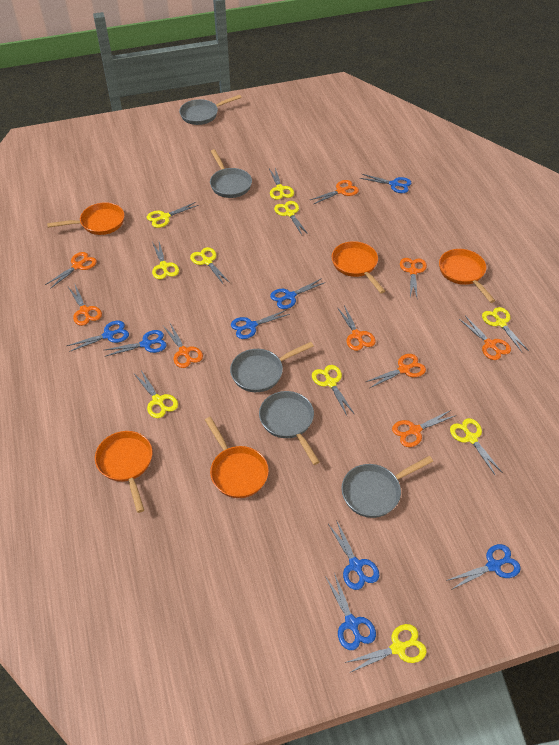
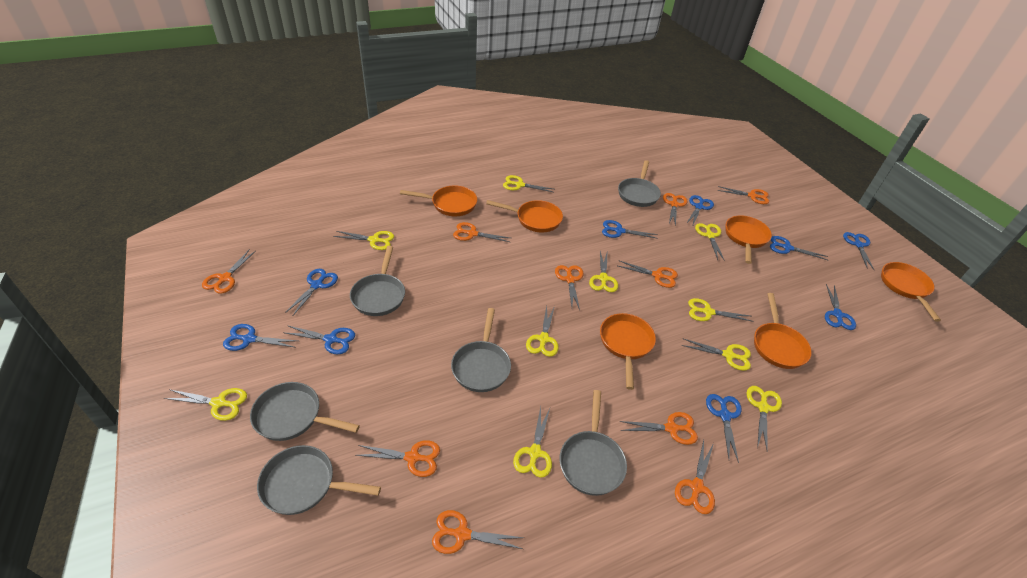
blue scissors: [67,321,129,352] [105,330,167,356] [231,310,290,339] [270,278,326,309] [325,573,376,650] [328,520,379,590] [360,174,411,193] [446,544,521,590] = 8 -> [223,324,298,351] [285,269,338,315] [285,325,355,354] [602,220,658,239] [686,195,714,225] [706,394,741,463] [770,236,828,260] [825,284,856,330] [843,232,874,270] = 9
grey pan: [179,95,242,125] [210,149,252,198] [230,342,314,392] [259,391,320,465] [341,456,433,518] = 5 -> [250,382,360,441] [257,445,381,515] [350,246,405,316] [451,308,511,392] [560,390,627,496] [618,160,661,207] = 6
orange pan: [47,202,124,235] [95,431,152,513] [205,417,269,498] [332,241,385,294] [439,249,495,303] = 5 -> [400,186,477,216] [486,200,563,232] [600,313,656,390] [725,215,772,264] [754,293,812,369] [881,262,941,322] = 6
orange scissors: [45,252,97,289] [68,285,102,326] [163,323,203,368] [310,180,359,204] [337,305,376,351] [366,354,426,388] [392,410,456,447] [400,258,427,297] [459,316,511,360] = 9 -> [202,249,256,294] [356,440,440,477] [432,510,524,554] [453,222,510,242] [555,265,583,310] [618,261,678,288] [619,412,698,445] [663,193,688,227] [675,440,715,514] [718,186,769,204] = 10

